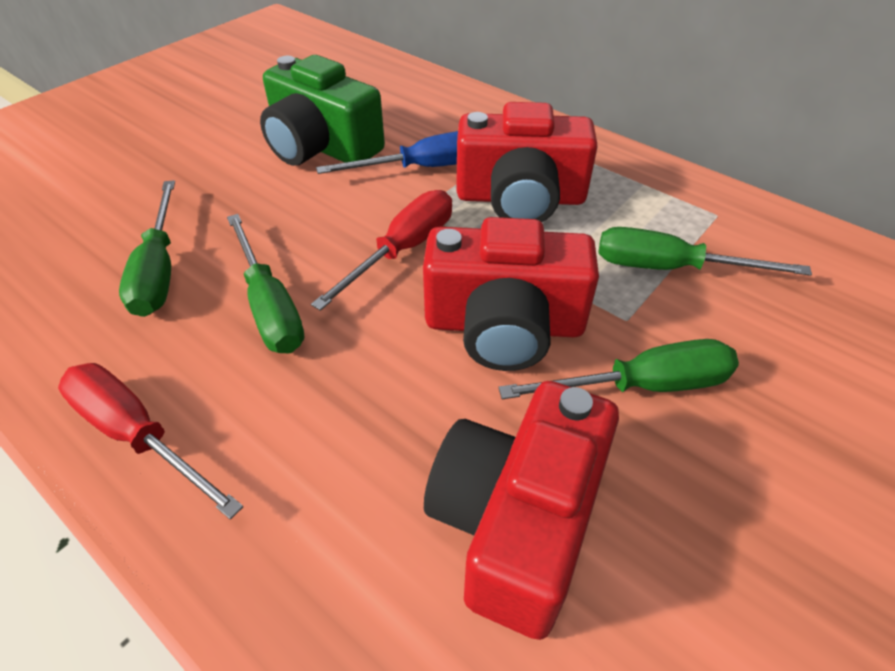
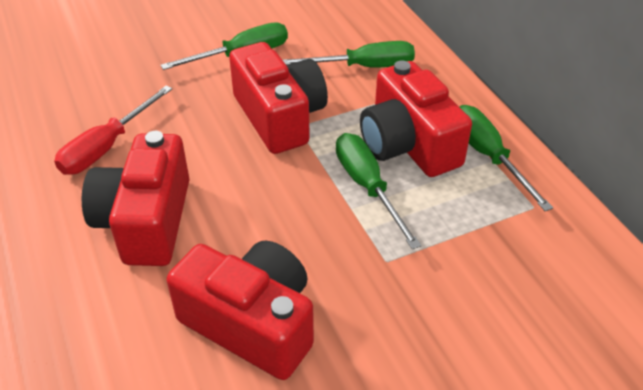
blue screwdriver: [316,131,458,174] = 1 -> none = 0
green camera: [260,55,385,166] = 1 -> none = 0
red camera: [423,217,599,371] [424,381,619,640] [456,102,598,222] = 3 -> [82,131,190,266] [166,241,314,380] [229,42,328,154] [360,60,472,177] = 4
red screwdriver: [58,363,243,520] [311,190,452,311] = 2 -> [54,85,172,175] = 1

